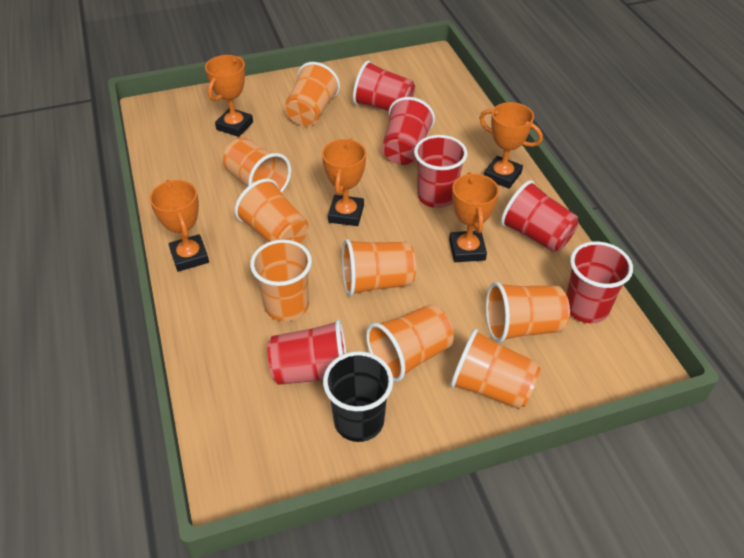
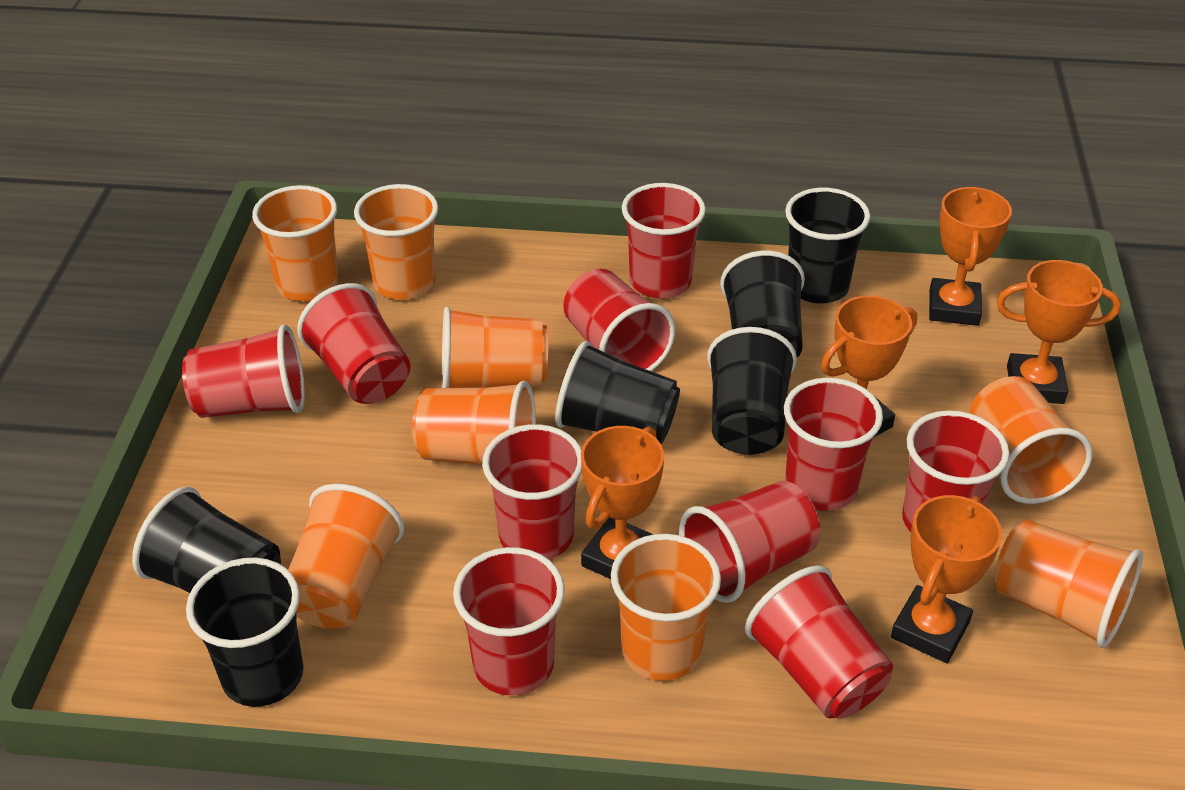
black cup: [323,351,393,442] = 1 -> [132,487,281,593] [186,557,304,707] [555,341,680,444] [707,327,797,455] [720,251,805,358] [785,188,870,304] = 6
red cup: [267,319,347,385] [353,60,415,111] [382,97,435,165] [414,135,468,208] [501,180,579,252] [566,241,633,323] = 6 -> [182,324,305,418] [297,283,410,404] [453,547,565,696] [482,424,582,559] [563,269,675,371] [622,183,706,298] [679,481,820,603] [745,566,893,719] [784,378,883,511] [902,410,1009,532] = 10

